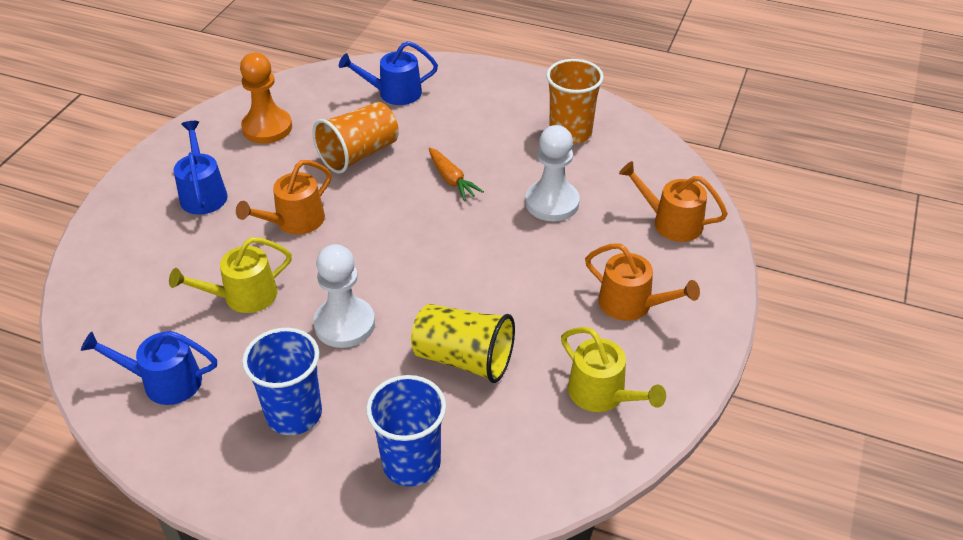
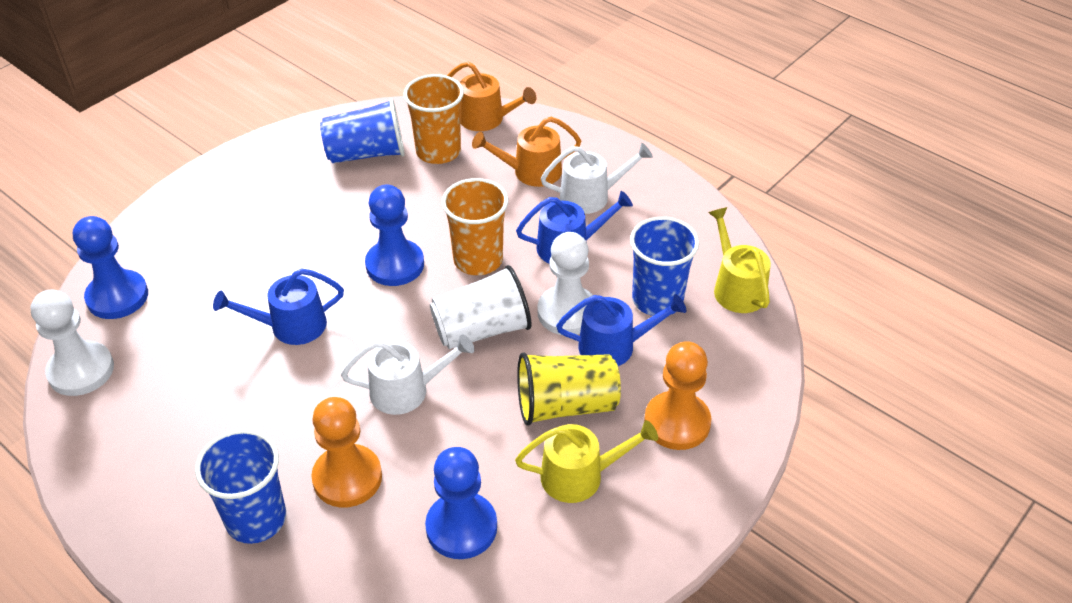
blue cup: [242,328,322,435] [366,375,446,487] = 2 -> [195,429,286,544] [320,99,405,163] [630,217,699,316] = 3
blue pawn: none = 0 -> [73,216,148,319] [365,184,424,286] [425,447,497,559] = 3
orange carrot: [429,147,484,201] = 1 -> none = 0
orange pawn: [240,53,292,144] = 1 -> [311,397,382,507] [644,341,711,450] = 2
orange watering can: [236,160,332,235] [585,243,700,321] [619,161,728,242] = 3 -> [447,62,536,131] [472,117,581,187] = 2
white cup: none = 0 -> [430,265,532,349] = 1
white watering can: none = 0 -> [341,334,475,415] [541,143,653,214] = 2

